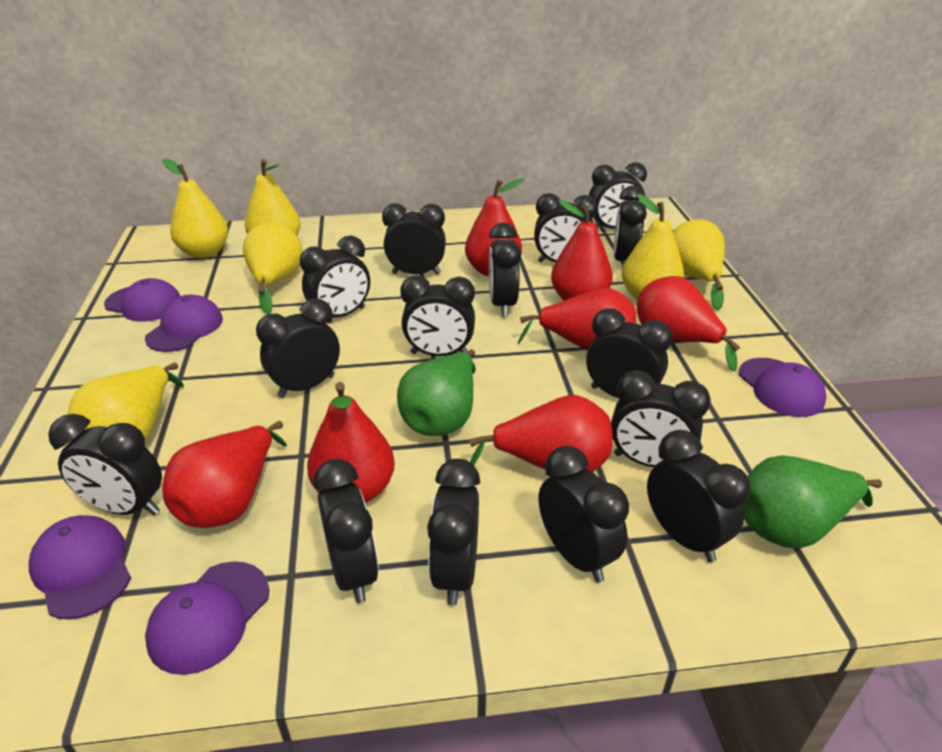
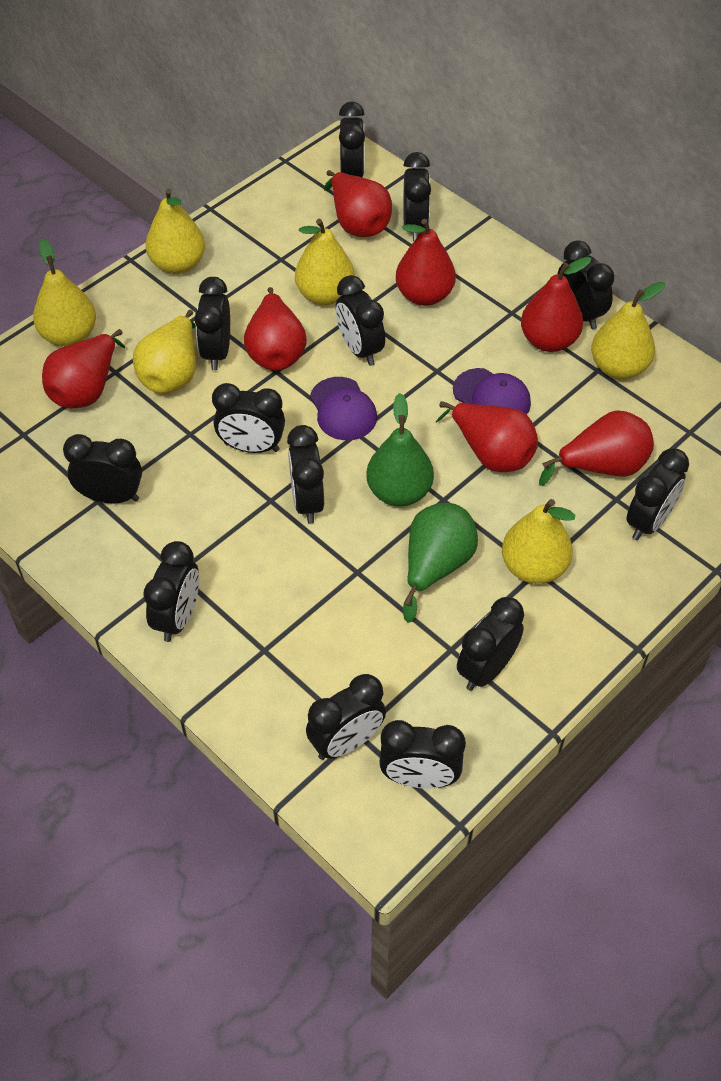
black clock: [48,414,162,515] [256,298,340,398] [300,236,370,318] [313,459,379,603] [382,203,446,275] [400,275,475,356] [427,459,480,606] [489,223,521,317] [534,193,598,262] [539,446,629,582] [586,308,673,398] [589,162,647,228] [611,370,711,467] [613,186,647,269] [647,430,750,562] = 15 -> [63,434,142,504] [143,541,199,642] [194,277,230,370] [212,383,285,453] [287,425,324,524] [306,674,386,760] [336,275,385,366] [339,101,365,177] [379,720,466,789] [403,152,431,241] [457,597,524,691] [558,240,615,329] [626,448,689,540] = 13
purple cap: [29,515,131,620] [104,278,180,322] [145,295,223,352] [145,561,269,675] [739,358,826,417] = 5 -> [310,377,377,440] [453,368,531,414] = 2

